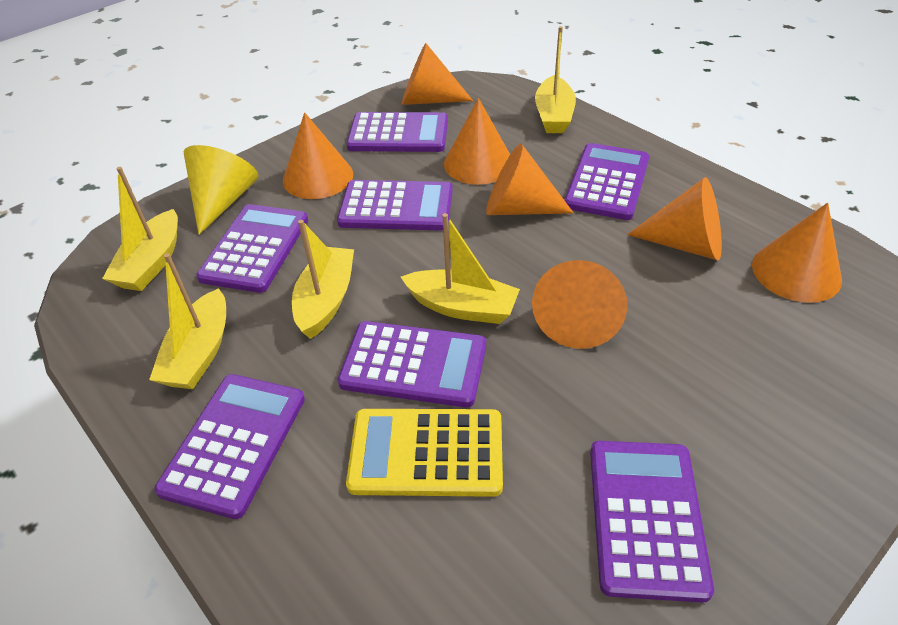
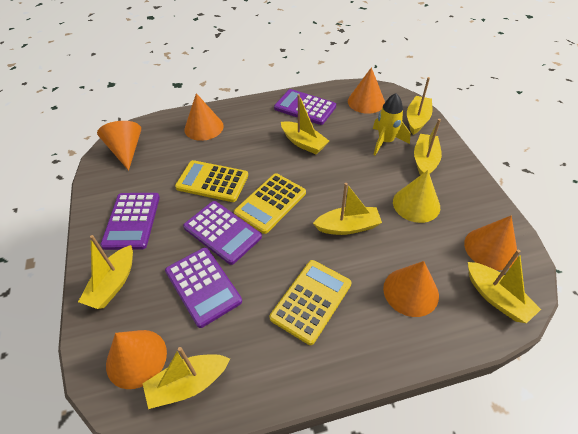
orange cone: [283,112,353,199] [402,43,473,105] [444,98,510,185] [486,143,574,215] [532,260,627,349] [627,177,722,261] [752,203,842,303] = 7 -> [97,121,141,171] [106,330,167,389] [184,93,224,141] [348,67,385,114] [383,261,439,317] [464,216,518,270] = 6
purple calculator: [154,374,305,519] [196,204,308,293] [337,180,453,230] [338,321,486,407] [346,112,448,152] [564,143,649,220] [590,441,714,603] = 7 -> [100,193,160,250] [165,247,242,328] [183,201,262,265] [274,89,336,125] = 4
yellow boat: [102,167,178,291] [149,253,226,389] [292,220,354,339] [401,213,520,324] [535,26,576,133] = 5 -> [78,235,133,309] [142,347,230,409] [281,94,329,154] [313,183,382,235] [407,77,432,135] [414,119,442,175] [468,250,541,323] = 7
yellow calculator: [346,409,503,497] = 1 -> [175,160,248,202] [234,173,306,234] [269,260,351,345] = 3
yellow rocket: none = 0 -> [373,93,411,156] = 1

